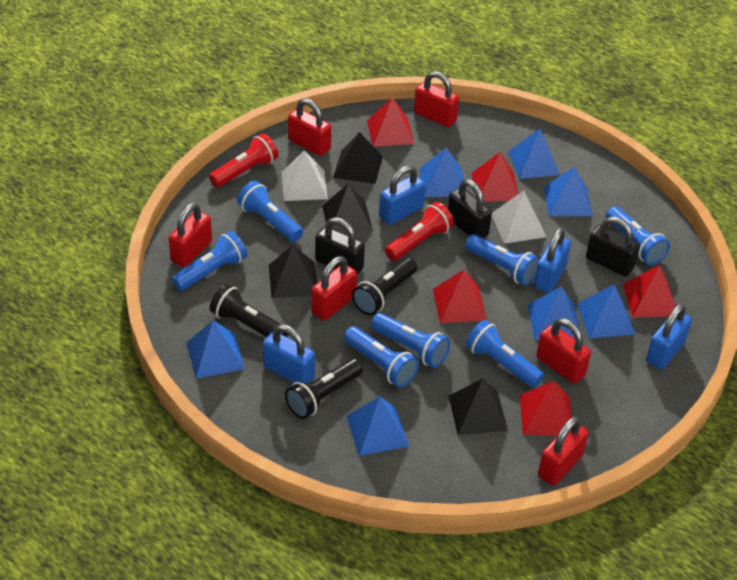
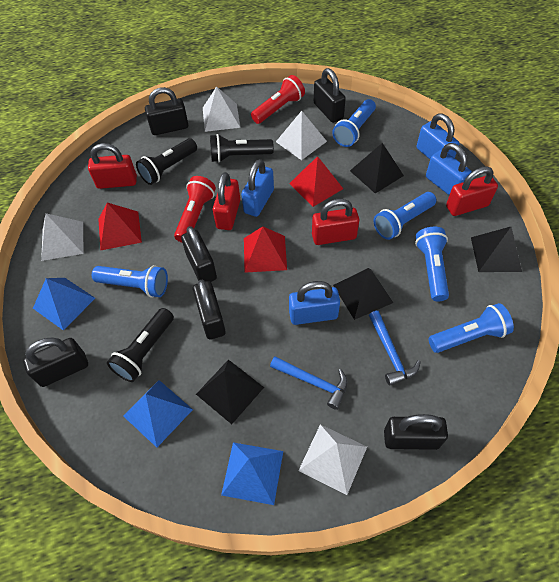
black padlock: [315,217,365,275] [448,179,492,238] [586,217,640,277] = 3 -> [23,337,88,387] [145,87,189,135] [181,226,217,282] [193,280,226,340] [314,68,346,123] [384,414,448,450] = 6
blue flashlight: [171,231,247,291] [237,181,303,242] [344,326,419,387] [371,313,450,368] [465,234,540,286] [465,320,544,388] [606,206,670,265] = 7 -> [92,265,168,298] [332,99,376,147] [374,192,436,240] [415,227,449,301] [429,303,514,353] = 5
blue hammer: none = 0 -> [270,357,348,410] [369,311,421,386] = 2
blue pyramid: [186,320,245,378] [346,396,409,456] [419,148,464,197] [508,128,560,179] [528,287,580,340] [544,166,593,216] [577,284,635,339] = 7 -> [33,278,95,330] [123,380,193,447] [221,442,283,505] = 3
red padlock: [169,203,212,267] [288,98,331,156] [311,256,357,320] [414,71,459,127] [536,318,591,383] [538,417,589,486] = 6 -> [88,143,137,189] [213,172,240,230] [312,199,359,245] [446,166,498,216] = 4
red pyramid: [367,97,414,147] [433,269,487,323] [471,152,519,202] [520,381,572,436] [623,265,676,318] = 5 -> [98,203,142,251] [244,226,287,273] [289,156,343,207] = 3
white pyramid: [281,150,328,201] [492,190,546,244] = 2 -> [41,213,83,261] [203,86,240,132] [276,111,327,160] [298,424,367,495] = 4

